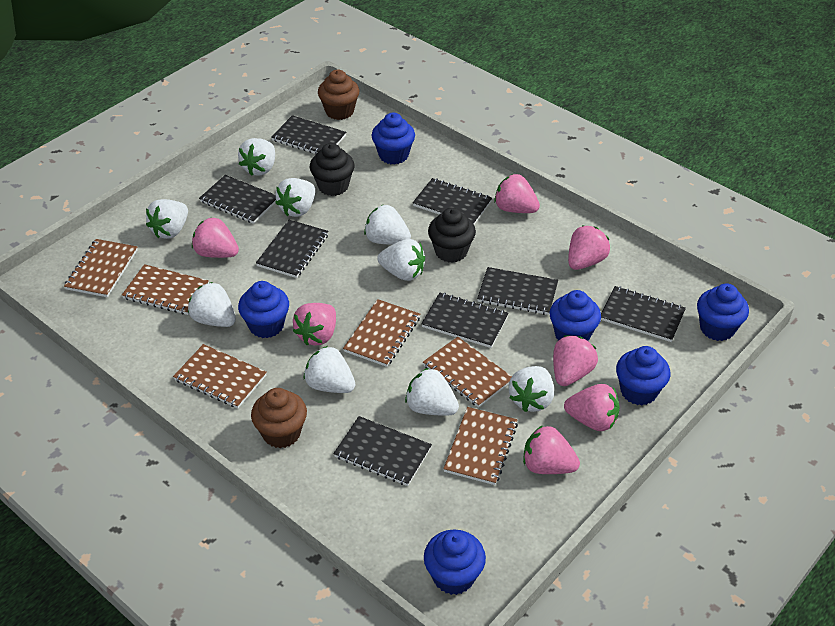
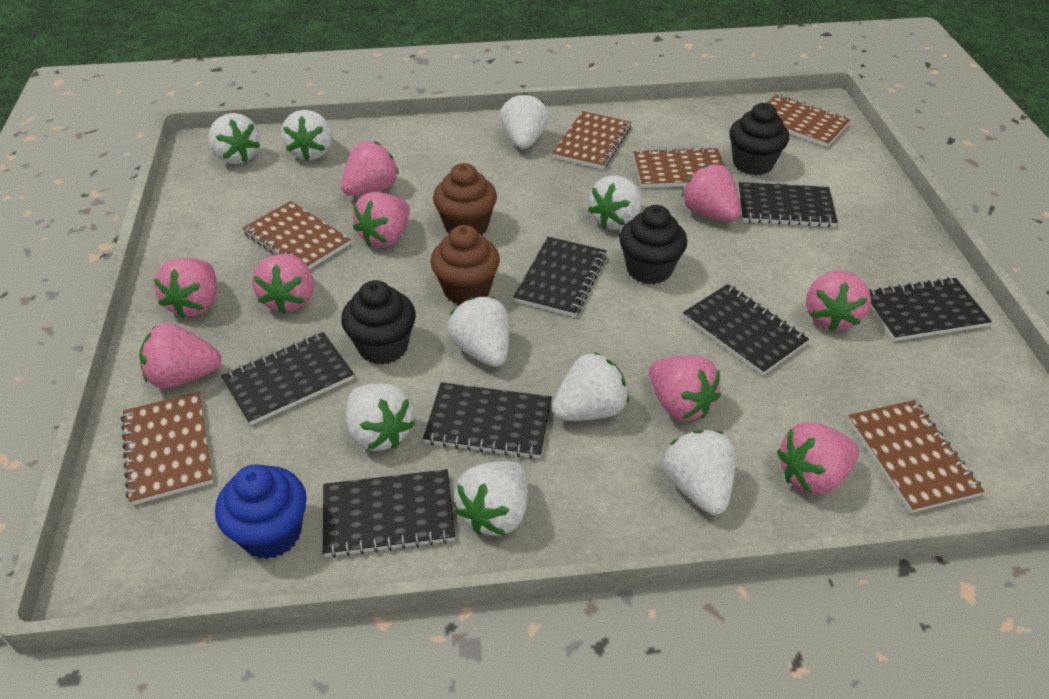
black cupcake: [310,143,355,196] [428,207,476,263] = 2 -> [341,280,416,365] [619,205,687,284] [729,103,789,176] = 3
black notebook: [199,175,276,224] [256,220,328,278] [271,115,346,155] [334,416,432,486] [413,178,492,224] [421,293,509,348] [477,267,558,315] [601,286,686,342] = 8 -> [221,332,354,426] [323,469,455,558] [423,382,552,459] [514,237,607,317] [683,284,809,375] [738,182,838,227] [869,277,992,341] = 7
blue cupcake: [238,281,289,338] [372,113,415,165] [424,530,486,595] [549,290,601,341] [616,346,670,405] [697,283,749,341] = 6 -> [215,464,307,559] = 1
pink strawberry: [192,217,239,258] [293,303,336,346] [494,174,540,213] [523,425,580,474] [553,335,598,386] [564,384,620,431] [568,225,610,270] = 7 -> [139,323,222,388] [154,258,217,318] [252,254,314,314] [341,141,399,196] [353,192,410,247] [649,356,721,421] [682,164,741,222] [777,422,859,495] [806,271,871,332] = 9

